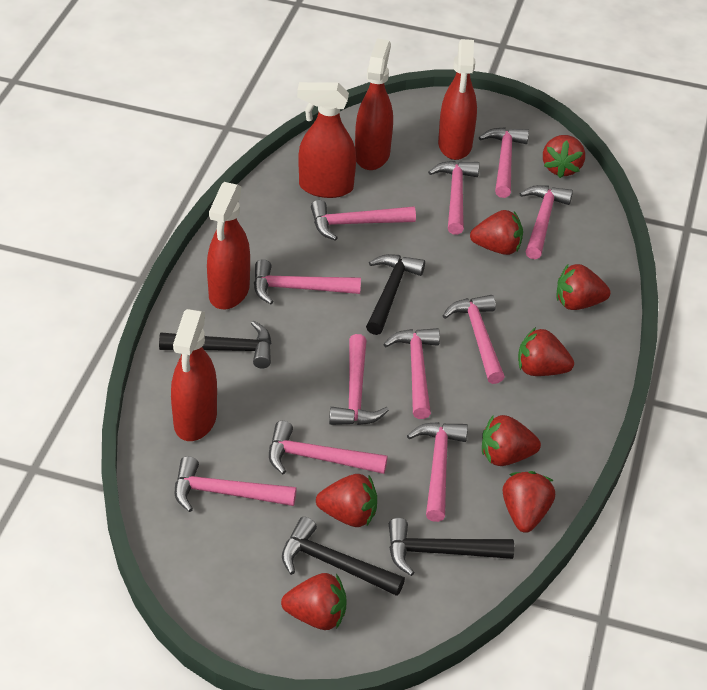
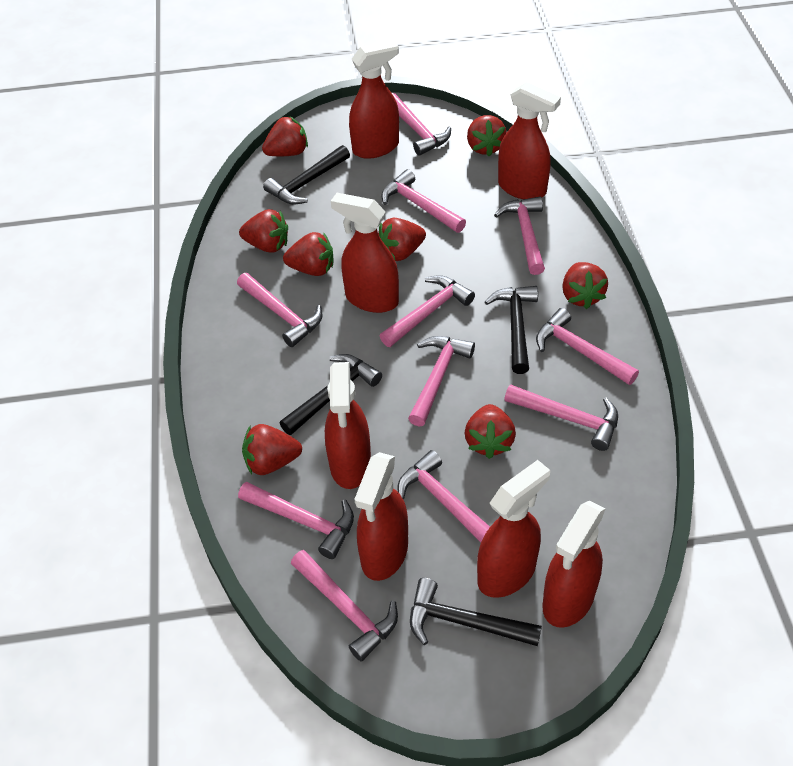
red spray bottle: [171,309,217,441] [207,182,250,310] [297,82,356,198] [355,39,393,170] [438,39,477,160] = 5 -> [325,362,371,489] [331,193,399,313] [349,40,399,159] [355,452,408,581] [477,460,550,598] [498,82,561,199] [542,501,605,628] = 7

